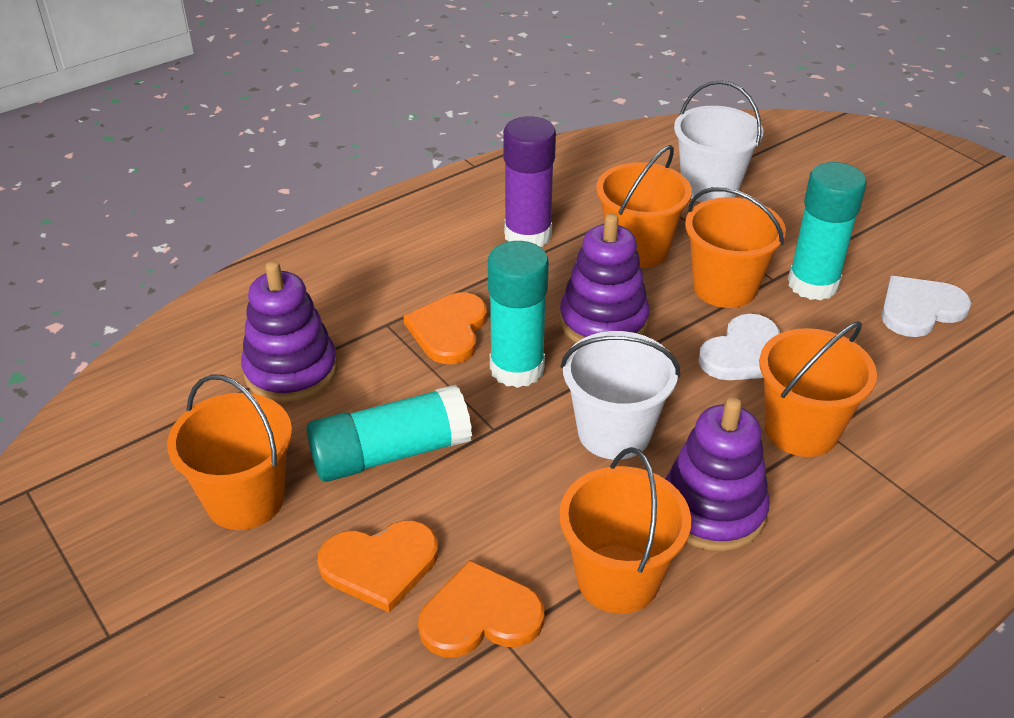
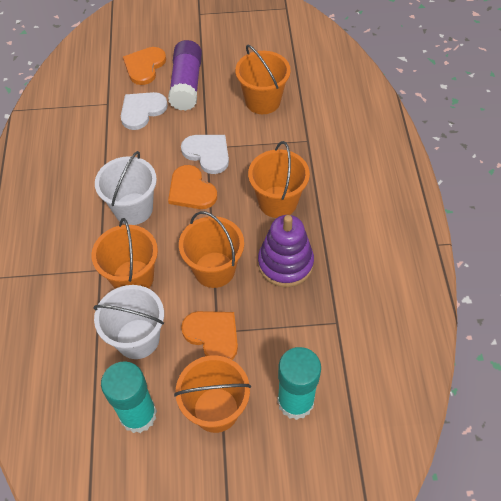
purple stacking toy: [241,261,338,403] [559,213,650,343] [666,397,770,551] = 3 -> [258,215,314,287] = 1
turquoise glue stick: [306,384,472,482] [488,241,549,388] [788,162,867,300] = 3 -> [101,361,157,433] [277,347,321,420] = 2

